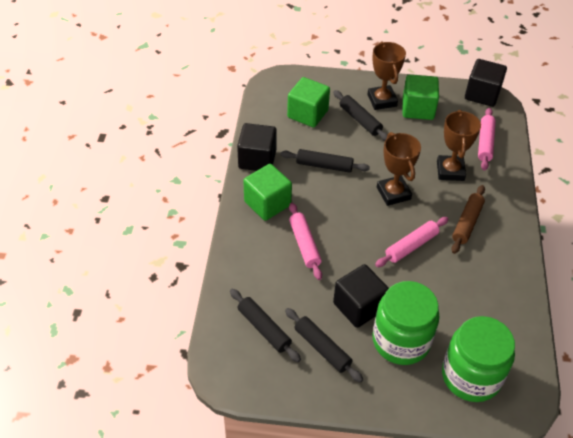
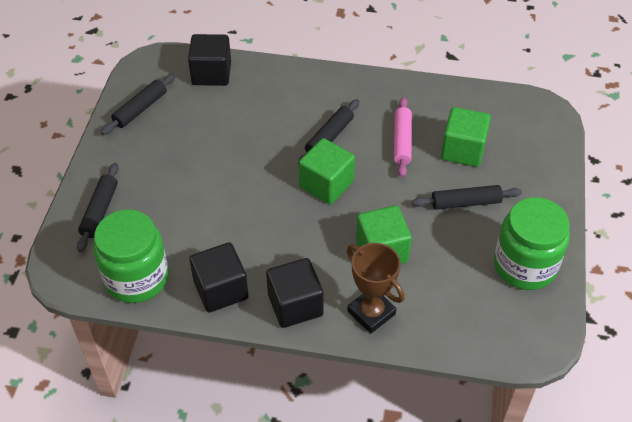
brown rolling pin: [451,185,485,254] = 1 -> none = 0
brown trophy: [367,42,406,110] [377,132,421,206] [437,110,481,181] = 3 -> [347,243,405,334] = 1
pink rolling pin: [289,203,322,280] [375,217,449,267] [478,108,496,171] = 3 -> [394,97,412,177] = 1

